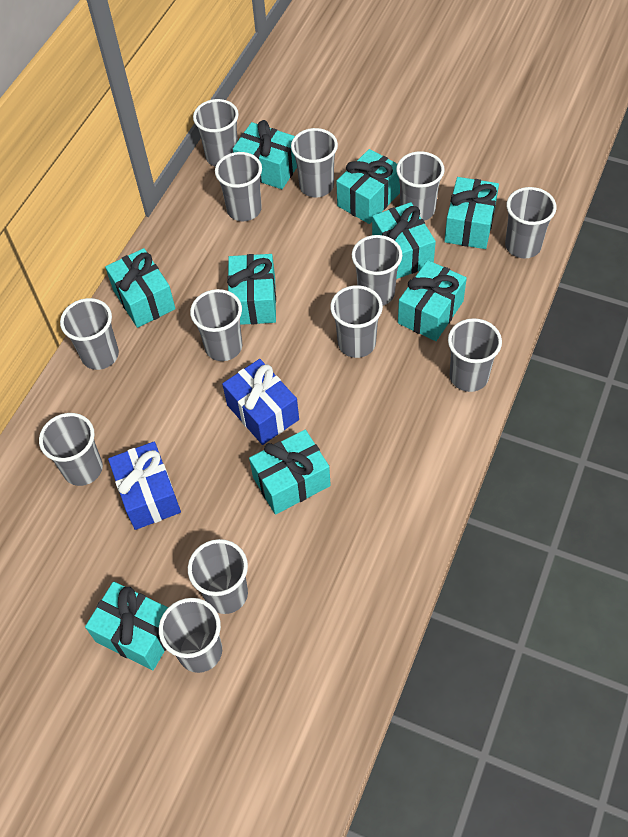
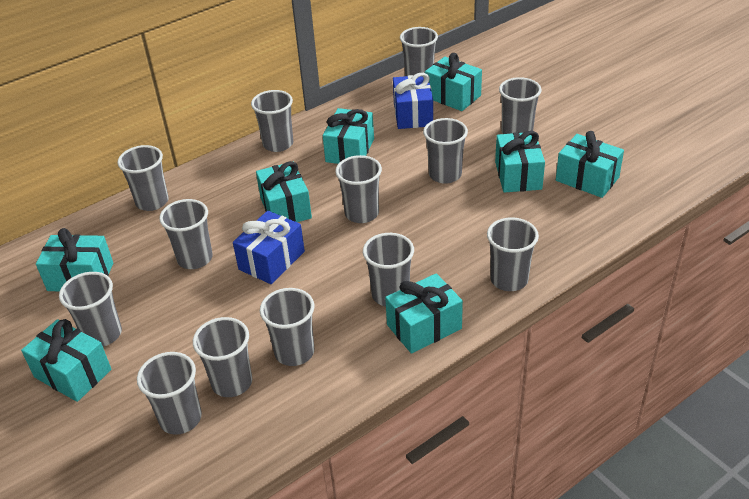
turquoise gift: [85,582,168,670] [105,248,176,328] [227,254,276,325] [233,120,297,189] [249,430,331,515] [336,149,400,224] [372,202,436,279] [398,260,467,341] [444,177,499,249] = 9 -> [21,319,111,402] [36,228,113,291] [256,161,312,222] [323,108,374,164] [385,273,463,354] [425,53,482,111] [495,131,545,193] [556,131,624,198] = 8

